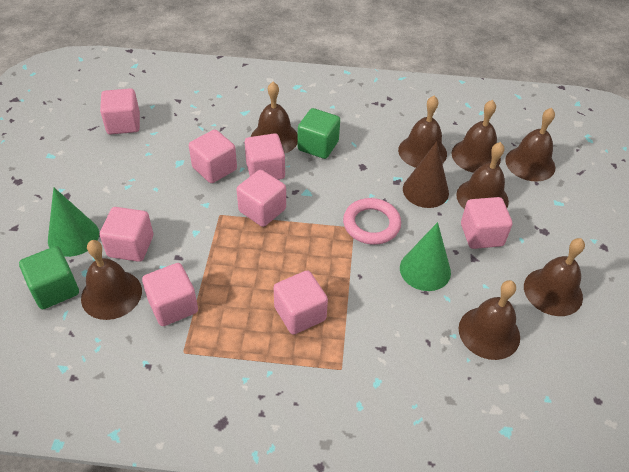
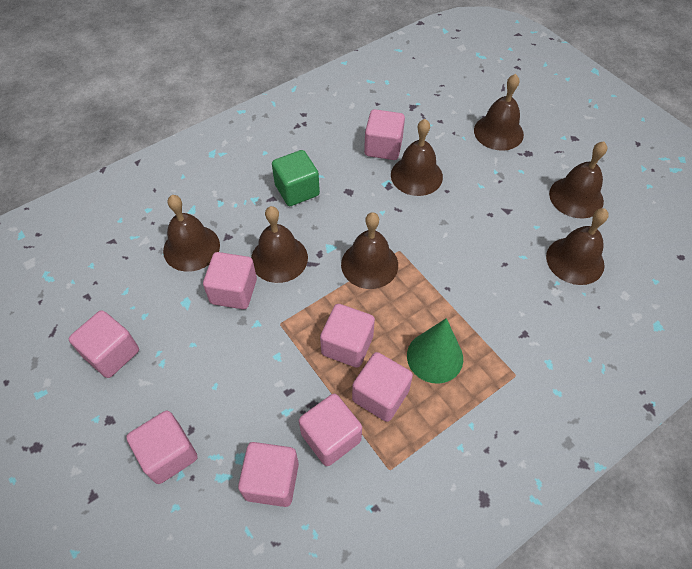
brown bell: [81,240,142,320] [251,82,298,154] [398,96,447,168] [451,100,501,173] [456,142,509,209] [459,280,520,360] [505,108,555,182] [524,238,585,316] = 8 -> [163,195,220,272] [251,206,308,283] [341,212,398,289] [391,119,443,196] [474,74,524,151] [546,208,608,285] [549,141,607,219] = 7
brown cone: [403,141,449,208] = 1 -> none = 0
green cone: [48,188,99,257] [400,222,451,291] = 2 -> [407,318,463,384] = 1
green cube: [19,246,79,309] [298,108,340,159] = 2 -> [272,150,320,206] = 1
pink ring: [343,198,401,245] = 1 -> none = 0

